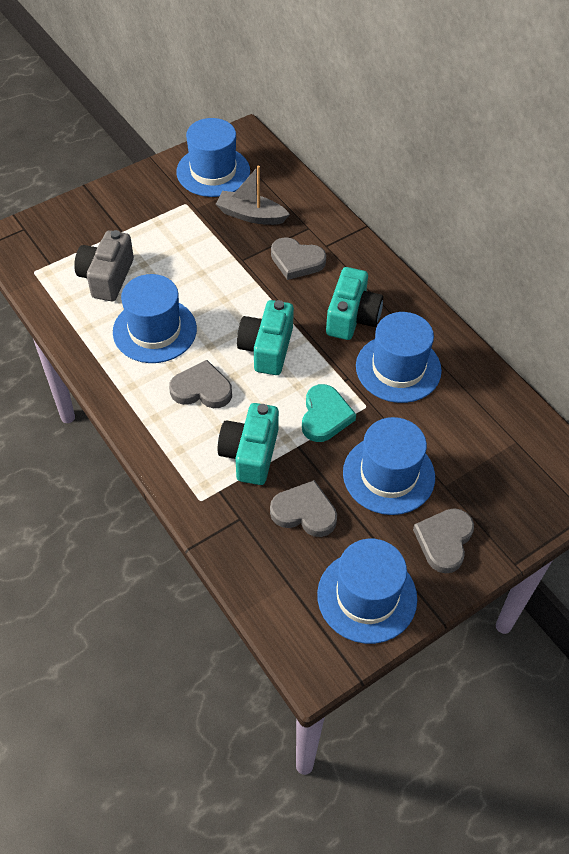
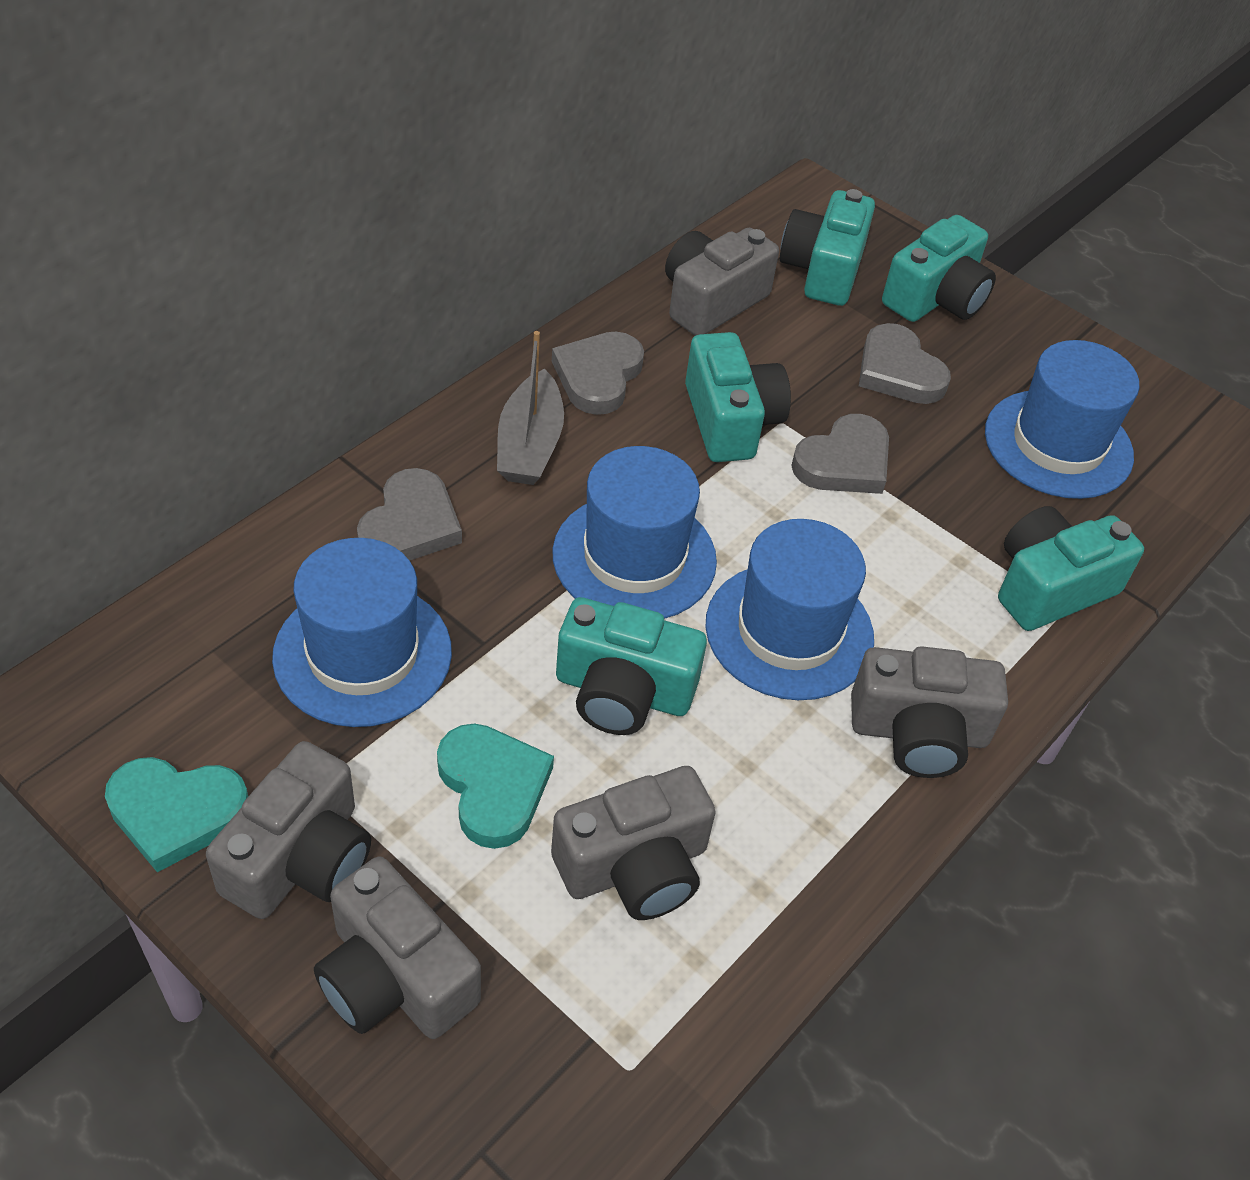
blue hat: [113,274,197,363] [177,118,250,197] [317,539,417,644] [343,417,435,515] [356,312,442,403] = 5 -> [272,538,452,727] [553,446,717,619] [705,519,874,700] [985,340,1139,499] = 4
grey camera: [74,230,134,301] = 1 -> [206,741,371,919] [314,857,481,1039] [551,766,716,920] [665,227,779,336] [851,646,1008,778] = 5
turquoise camera: [218,403,279,485] [237,300,294,375] [326,267,383,340] = 3 -> [556,597,707,735] [685,332,791,462] [780,189,875,306] [882,215,996,322] [998,506,1144,631] = 5
turquoise heart: [302,384,356,442] = 1 -> [105,757,248,872] [437,723,554,849] = 2

